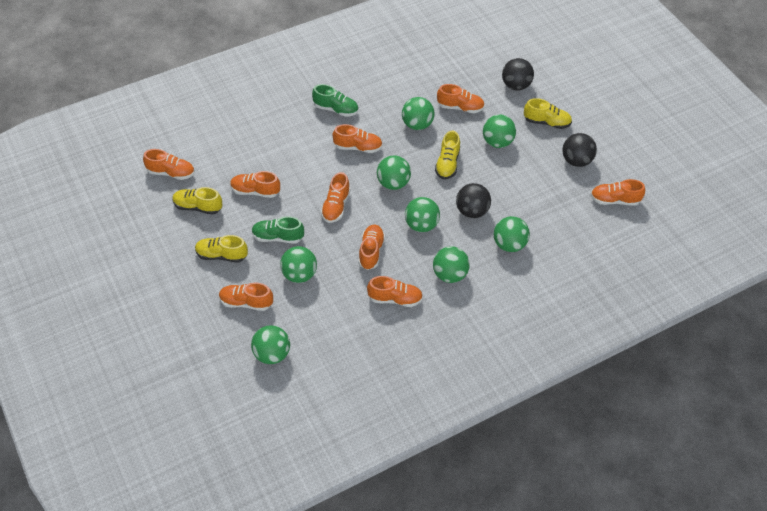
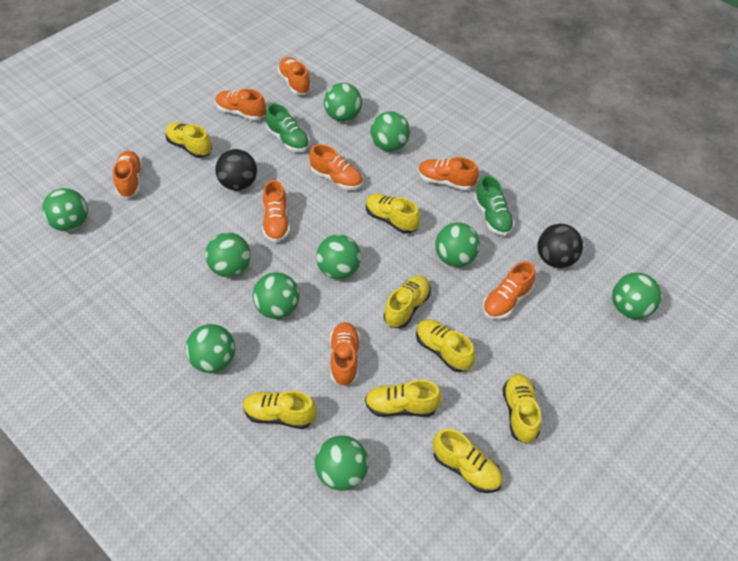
black ball: [456,183,491,218] [502,58,534,91] [562,133,597,167] = 3 -> [215,149,257,191] [537,224,583,268] = 2
green ball: [251,325,290,364] [280,246,317,283] [377,155,411,190] [402,97,435,130] [405,197,440,232] [433,246,470,283] [483,115,516,148] [494,216,530,252] = 8 -> [42,188,88,231] [185,324,235,373] [205,232,251,277] [253,272,300,319] [315,435,369,491] [316,234,361,280] [324,83,362,122] [371,111,410,152] [435,222,480,267] [612,272,661,319] = 10
orange shoe: [143,149,195,180] [219,283,273,311] [230,171,280,198] [321,172,350,223] [332,124,383,153] [358,225,385,270] [367,276,423,307] [437,84,485,113] [590,179,645,206] = 9 -> [113,151,142,198] [216,89,266,120] [262,180,290,242] [277,57,311,95] [309,144,363,190] [330,322,360,387] [418,157,479,190] [483,261,536,320] = 8
yellow shoe: [172,187,222,215] [195,235,248,263] [435,131,460,179] [524,98,572,129] = 4 -> [165,122,212,158] [243,391,317,429] [365,380,442,417] [366,193,420,234] [384,275,431,328] [416,319,475,372] [433,429,503,493] [503,374,541,444] = 8

